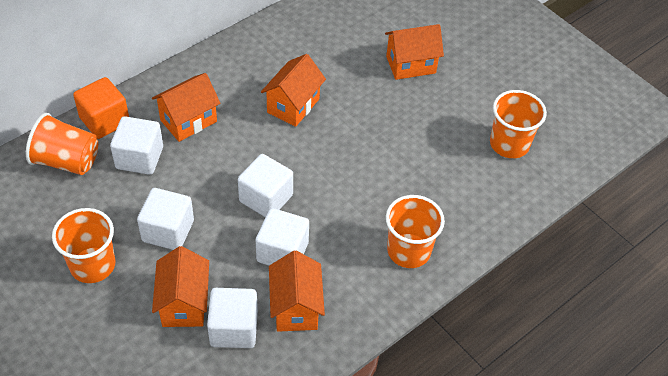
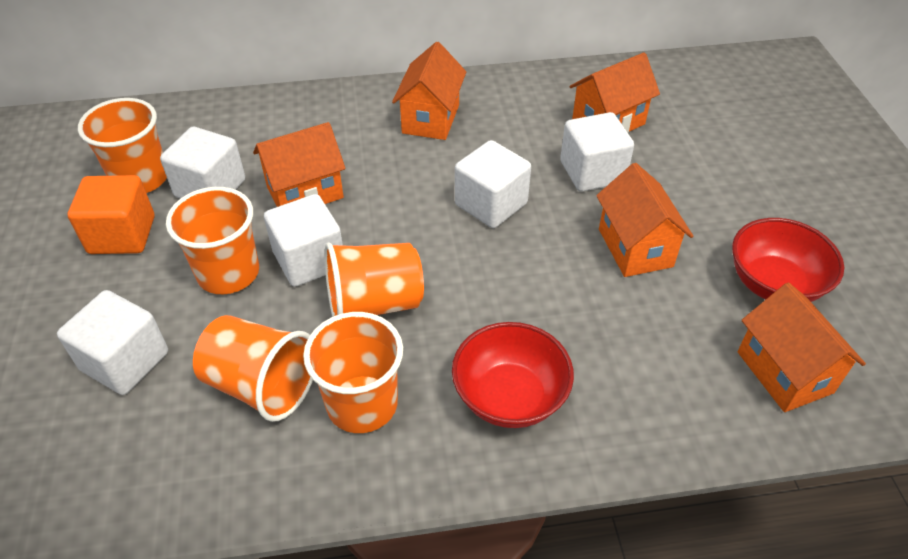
orange cup: [26,113,98,175] [52,208,115,283] [386,195,445,268] [490,90,547,158] = 4 -> [78,98,167,193] [166,187,259,294] [193,315,313,422] [303,312,403,433] [324,242,424,317] = 5
red bowl: none = 0 -> [452,322,574,428] [732,218,844,302] = 2

